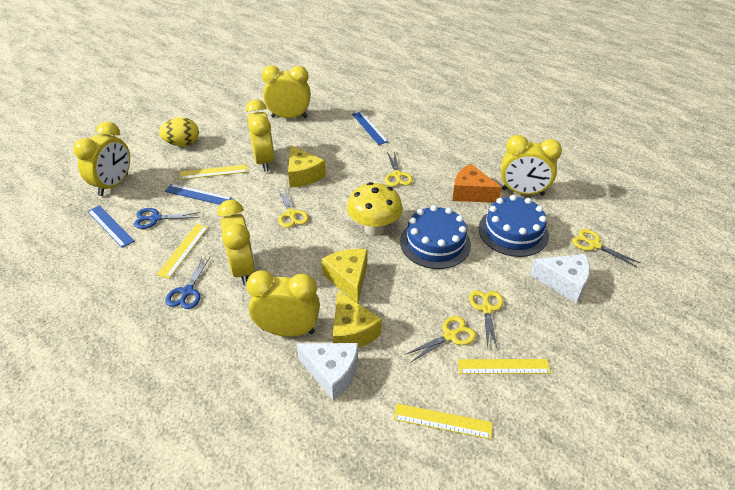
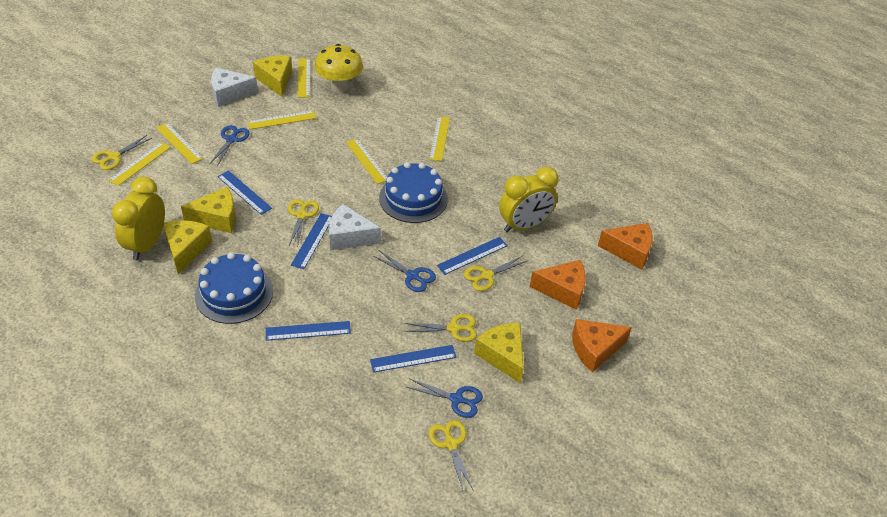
blue ruler: [87,205,134,248] [165,184,232,205] [352,111,389,145] = 3 -> [217,170,272,215] [266,321,351,341] [291,213,332,269] [370,345,457,373] [437,237,508,275] = 5
blue scissors: [134,208,200,229] [166,257,210,309] = 2 -> [210,125,250,166] [374,251,436,292] [407,378,483,418] = 3
orange cheese: [452,163,502,203] = 1 -> [530,260,586,310] [572,319,632,372] [598,223,653,270] = 3
yellow cheese: [288,145,326,187] [322,249,367,303] [333,291,382,348] = 3 -> [163,220,212,274] [181,187,236,233] [253,56,292,97] [474,323,524,383] = 4
yellow clock: [73,121,130,196] [218,200,255,285] [245,99,275,172] [246,270,320,337] [262,65,311,118] [501,135,562,196] = 6 -> [112,176,165,260] [499,167,558,233] = 2
yellow egg: [159,117,199,146] = 1 -> none = 0
yellow ruler: [157,224,208,279] [180,165,247,180] [393,404,493,439] [458,359,551,374] = 4 -> [109,142,171,186] [156,123,203,164] [247,110,316,129] [298,58,310,97] [346,139,387,184] [429,116,450,161] = 6

